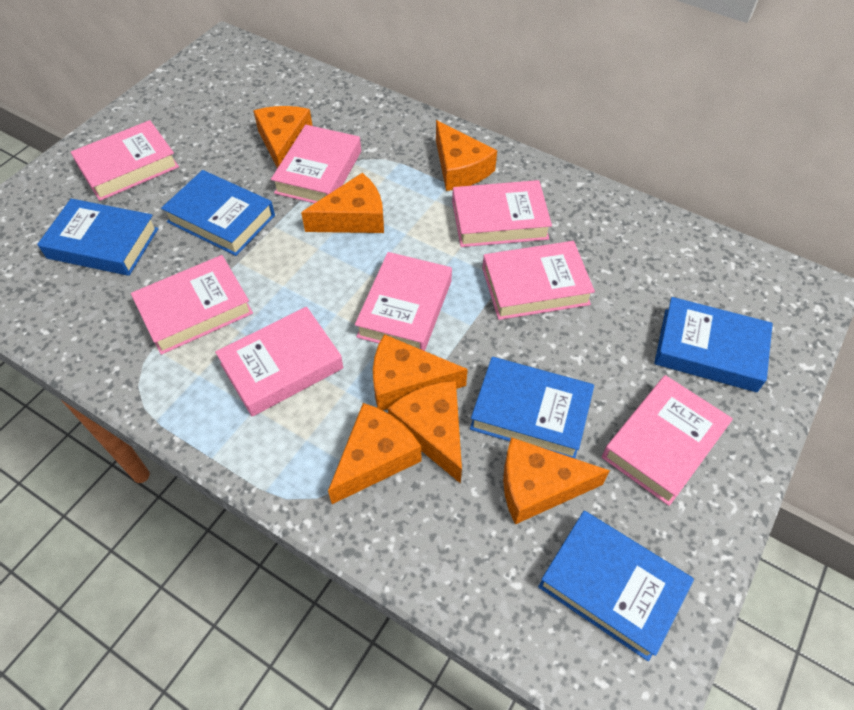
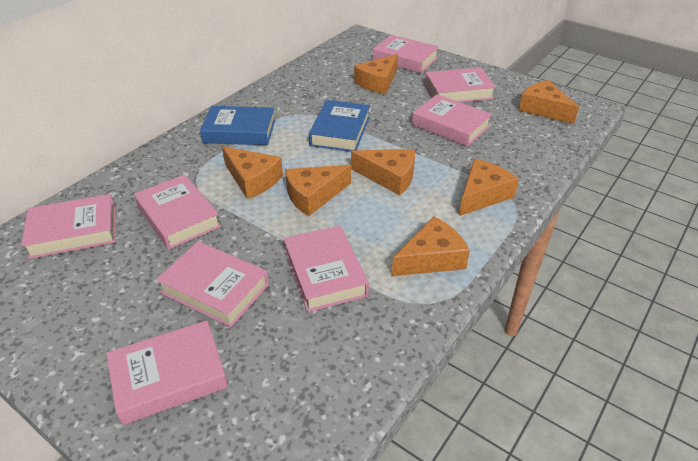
blue book: [37,199,158,276] [161,170,275,256] [470,357,594,458] [538,511,694,661] [654,297,773,392] = 5 -> [200,106,275,145] [309,100,370,152] = 2

